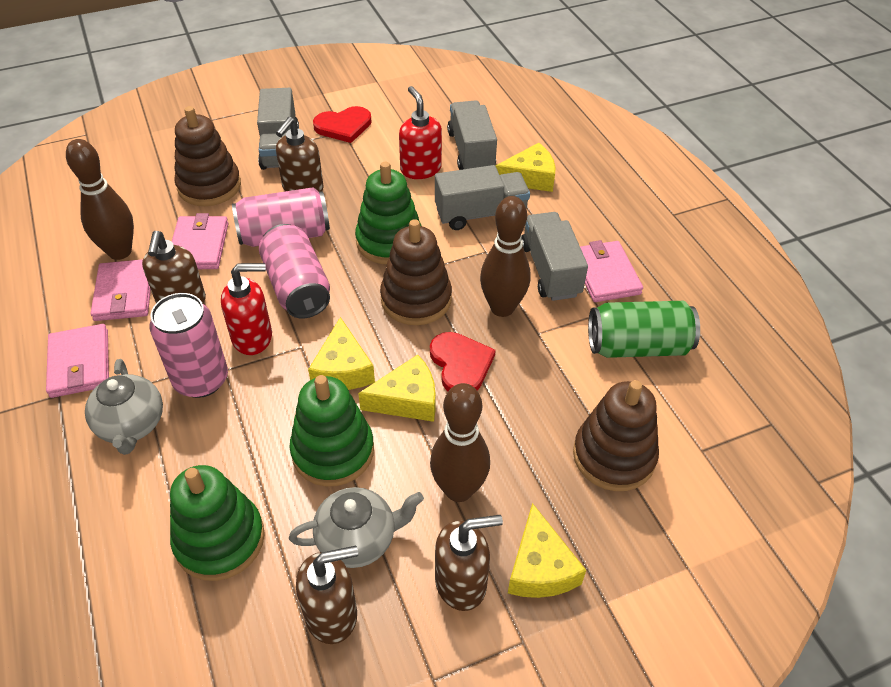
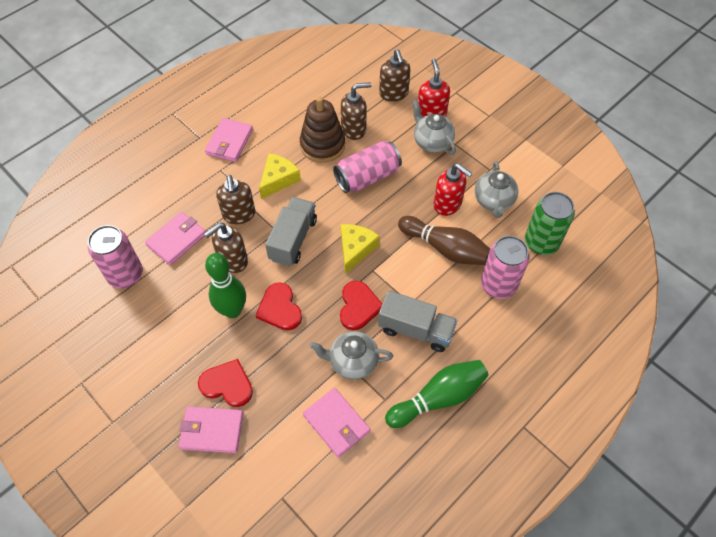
brown bowling pin: [66,139,134,260] [430,383,490,502] [480,196,531,317] = 3 -> [398,216,490,265] = 1
brown stacking toy: [174,106,241,206] [380,219,452,325] [573,380,659,491] = 3 -> [300,97,345,163] = 1
green bowling pin: none = 0 -> [205,253,246,318] [385,360,489,428] = 2
green stacking toy: [170,465,265,581] [289,375,374,486] [355,162,422,264] = 3 -> none = 0
grey teapot: [85,359,163,455] [289,487,424,568] = 2 -> [309,331,393,380] [412,100,456,155] [475,161,519,218] = 3
grey truck: [257,88,299,170] [435,165,530,230] [447,100,497,170] [521,212,588,301] = 4 -> [265,197,317,266] [378,291,457,352] = 2
red heart: [313,106,371,143] [430,332,496,391] = 2 -> [198,359,253,407] [255,282,302,330] [340,281,382,330] = 3
yellow cheese: [308,317,375,390] [358,355,435,422] [496,143,555,192] [508,503,586,598] = 4 -> [259,153,301,199] [341,224,379,274] = 2

